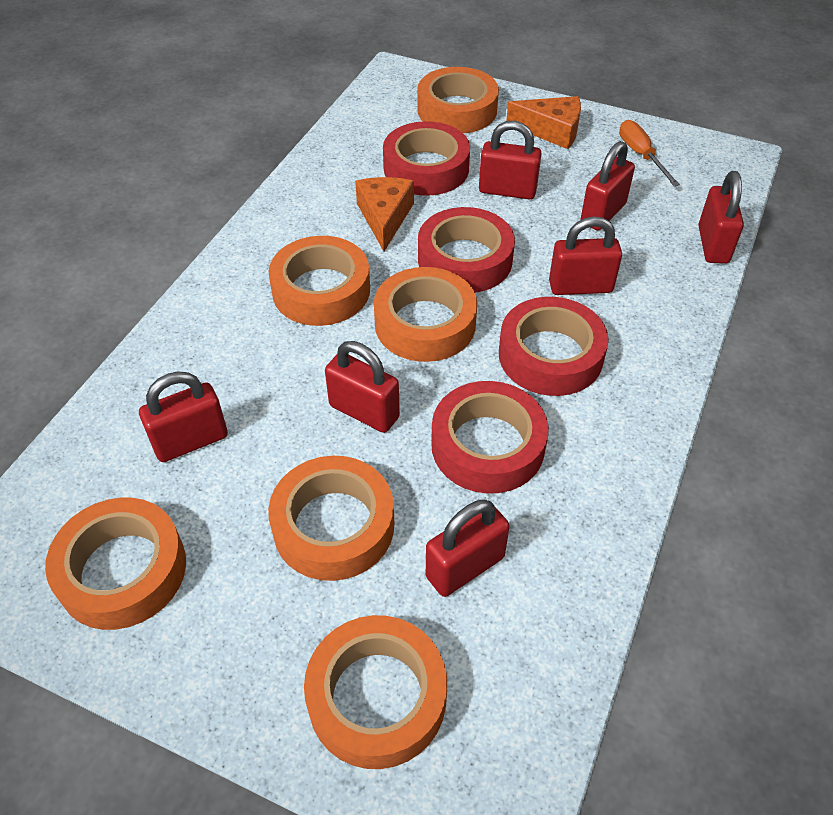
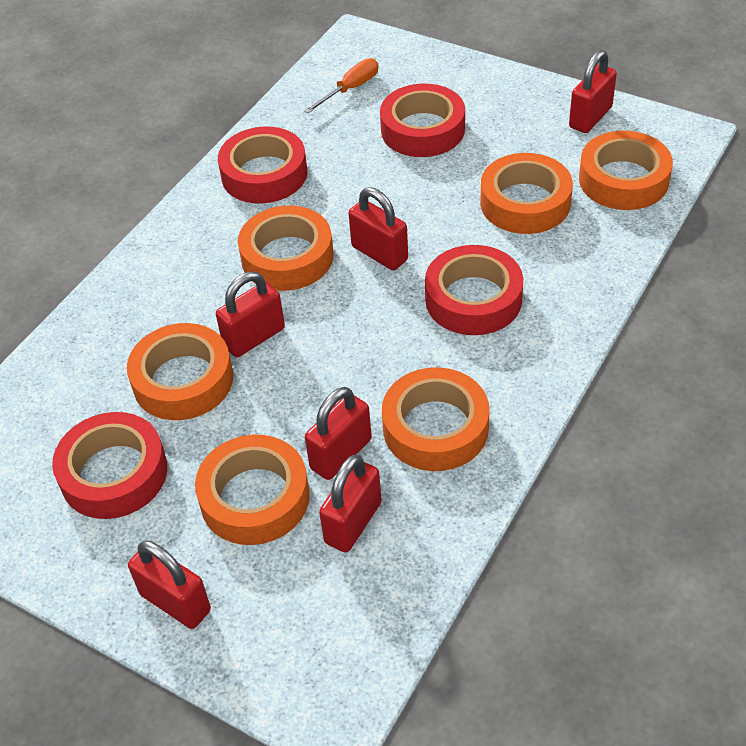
orange cheese: [355,177,414,251] [506,96,581,149] = 2 -> none = 0
red padlock: [139,371,228,462] [325,341,400,433] [426,499,510,597] [479,121,542,199] [549,216,622,295] [580,141,635,230] [698,171,744,264] = 7 -> [128,540,211,629] [216,272,285,357] [305,387,372,480] [319,455,382,552] [348,187,408,270] [569,50,617,133] = 6

